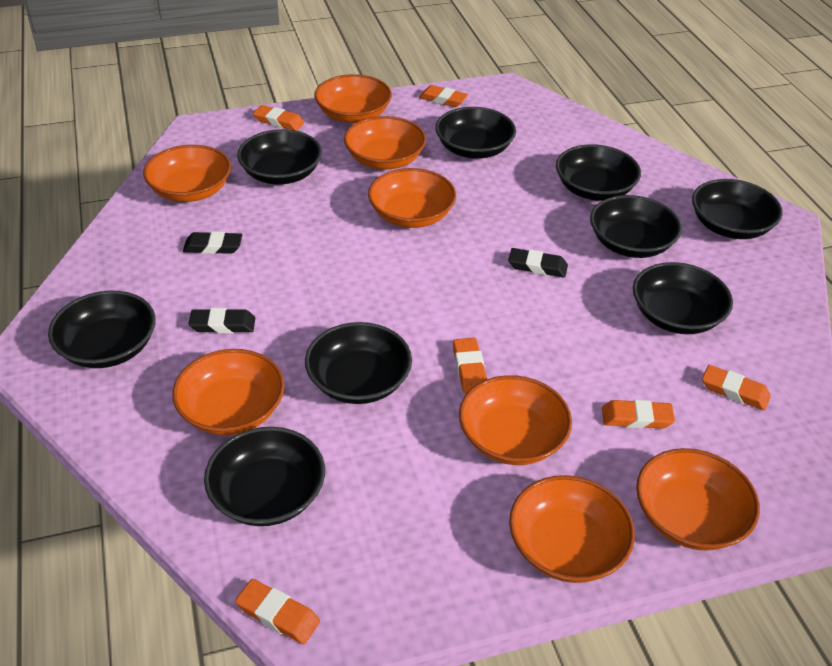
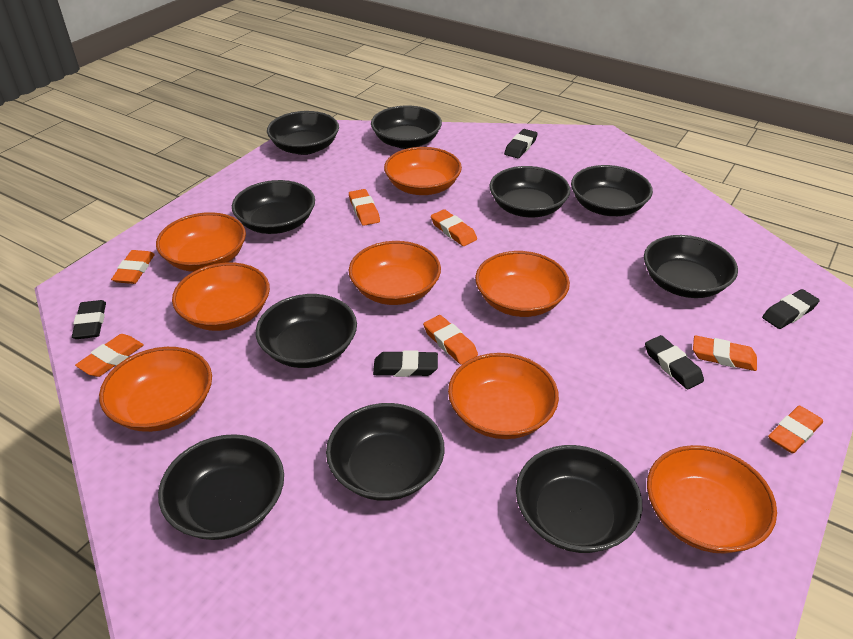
black bowl: [48,291,156,368] [204,427,325,526] [237,129,322,185] [305,322,412,404] [435,107,516,159] [556,144,641,201] [590,195,682,258] [633,262,733,334] [692,179,783,239] = 9 -> [158,434,284,540] [232,180,315,234] [256,294,357,368] [267,111,339,155] [326,403,445,501] [371,106,442,149] [489,166,570,217] [516,445,642,553] [571,165,653,216] [644,235,738,298] = 10
black eraser: [183,231,242,254] [188,308,255,333] [508,248,568,278] = 3 -> [72,300,106,339] [373,350,438,377] [504,129,538,158] [645,335,704,390] [762,289,820,329] = 5
orange eraser: [235,579,320,644] [253,105,304,131] [419,85,468,107] [453,338,487,394] [602,400,675,429] [702,365,771,411] = 6 -> [75,334,144,377] [111,250,155,284] [349,189,380,226] [423,315,478,365] [431,209,477,246] [693,336,757,371] [768,405,823,454] = 7

